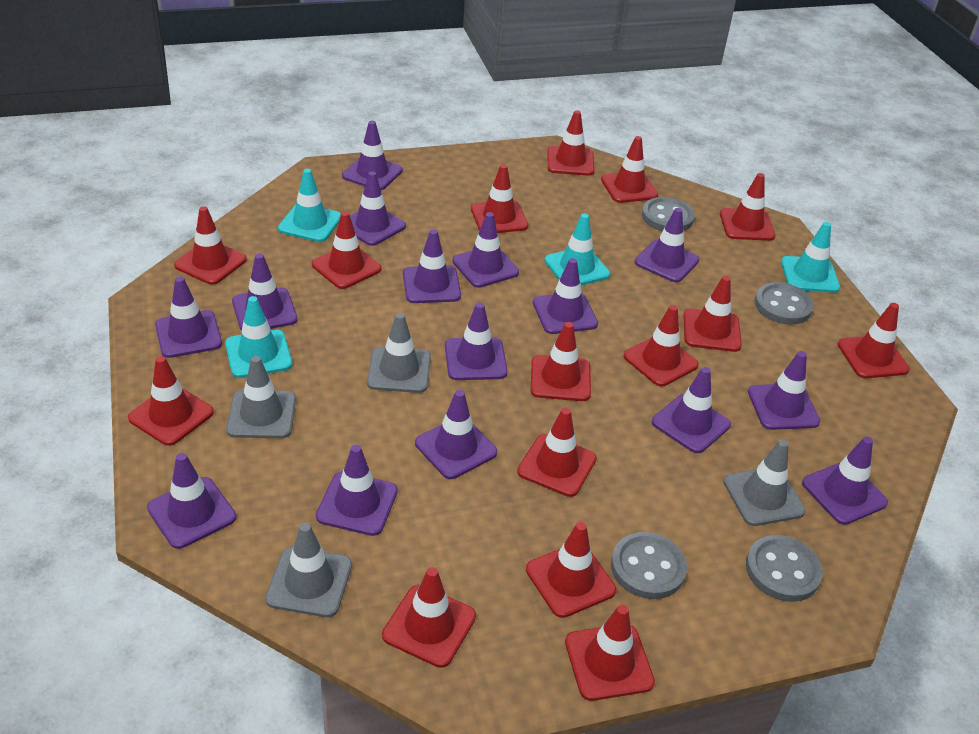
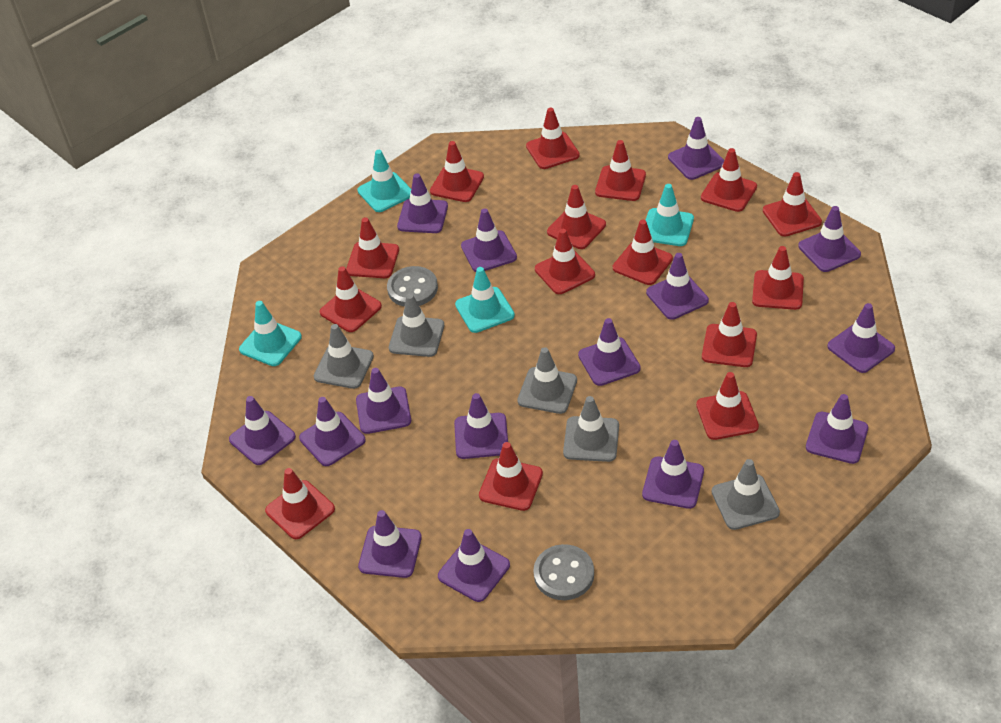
grey button: [611,532,687,599] [642,197,695,231] [746,535,823,602] [754,282,814,325] = 4 -> [387,266,438,307] [533,544,594,600] = 2
grey traffic cone: [226,356,296,438] [265,523,352,617] [367,313,431,393] [723,440,806,526] = 4 -> [314,324,374,389] [389,294,444,357] [517,347,577,414] [563,396,619,462] [712,459,780,530] = 5

